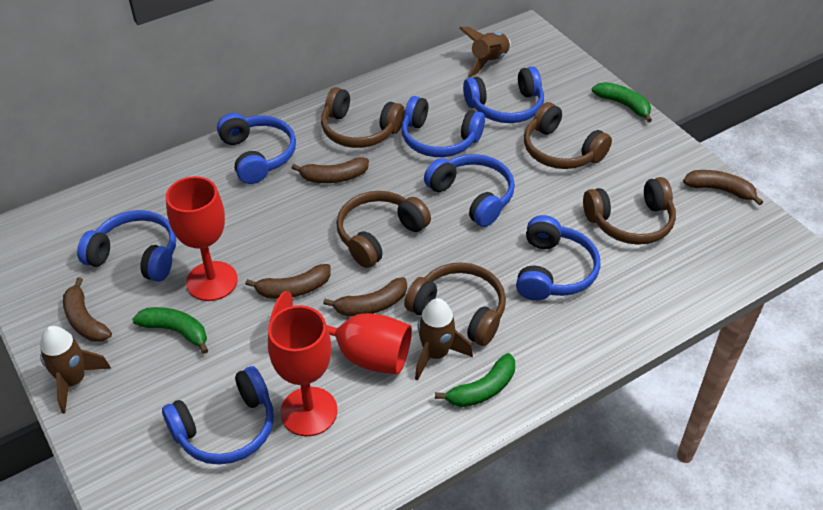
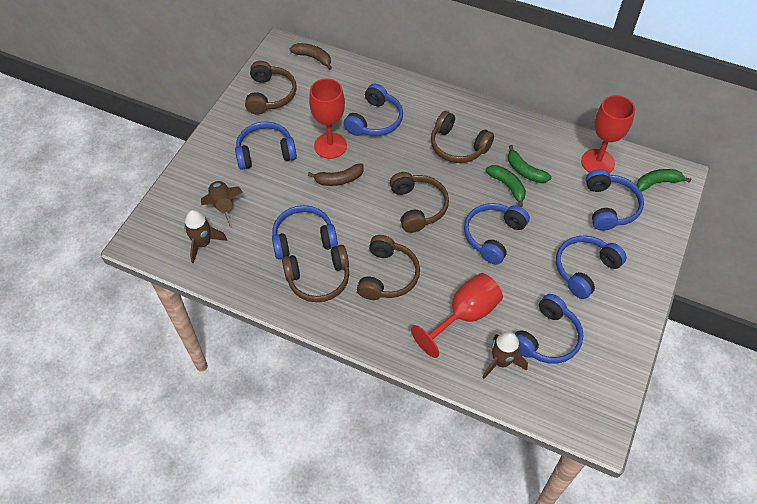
brown banana: [63,278,112,342] [245,264,331,299] [292,157,369,183] [323,277,407,316] [683,170,763,205] = 5 -> [289,43,332,70] [308,163,364,186] = 2

